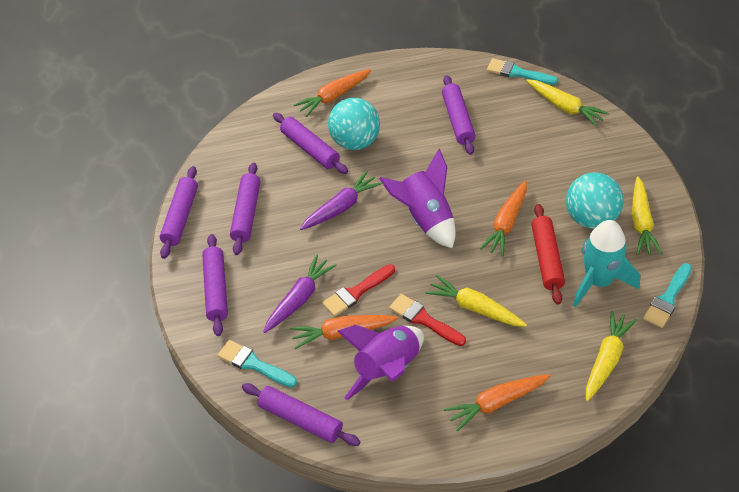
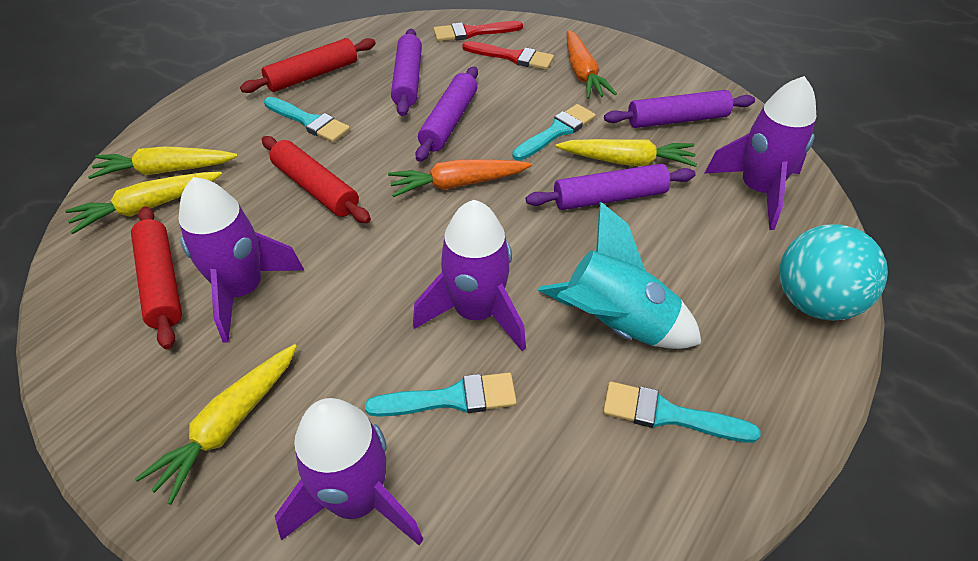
orange carrot: [290,315,398,349] [294,69,371,117] [444,374,550,432] [480,181,527,256] = 4 -> [388,159,532,197] [566,30,617,99] = 2
purple carrot: [263,255,337,333] [300,171,382,230] = 2 -> none = 0
purple rocket: [337,325,424,400] [379,149,456,248] = 2 -> [179,177,304,343] [275,398,423,545] [413,200,526,352] [705,76,817,230] = 4
purple rolling pin: [159,166,198,259] [202,234,228,336] [230,162,260,255] [242,383,360,446] [273,113,348,174] [442,75,476,155] = 6 -> [391,29,422,116] [415,67,478,162] [526,164,695,210] [604,90,755,128] = 4
red rolling pin: [531,204,565,305] = 1 -> [131,206,182,349] [240,38,376,93] [262,136,371,223] = 3
turquoise ball: [328,98,380,150] [566,172,624,229] = 2 -> [779,224,888,321] = 1
turquoise brush: [218,340,297,388] [487,58,558,85] [643,263,692,328] = 3 -> [264,97,350,142] [365,372,517,417] [512,104,596,161] [603,381,760,443] = 4

